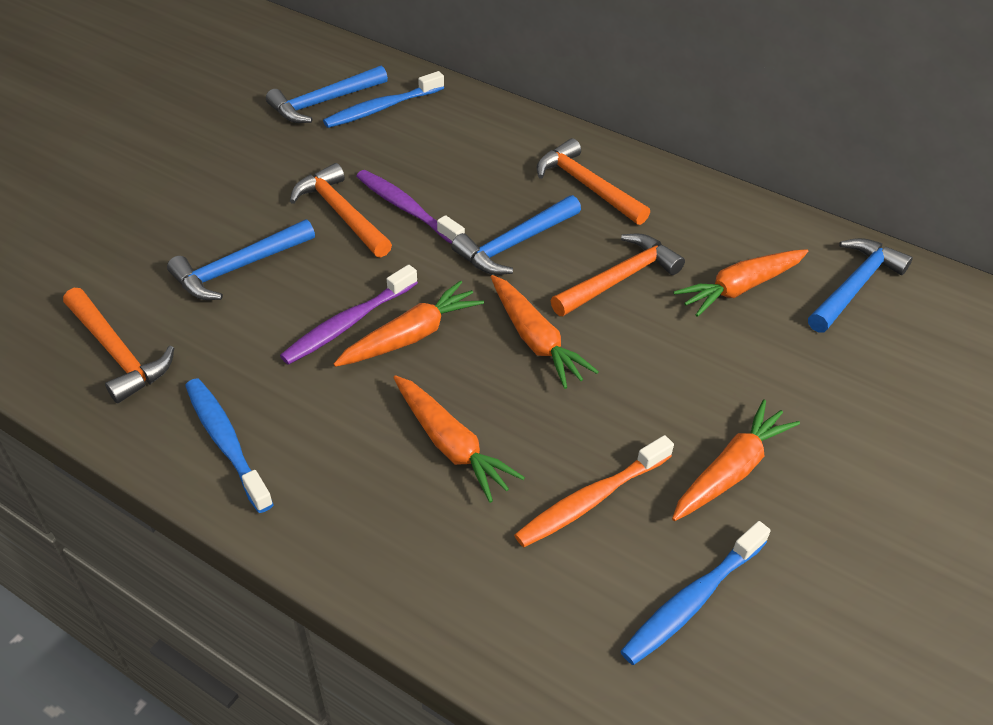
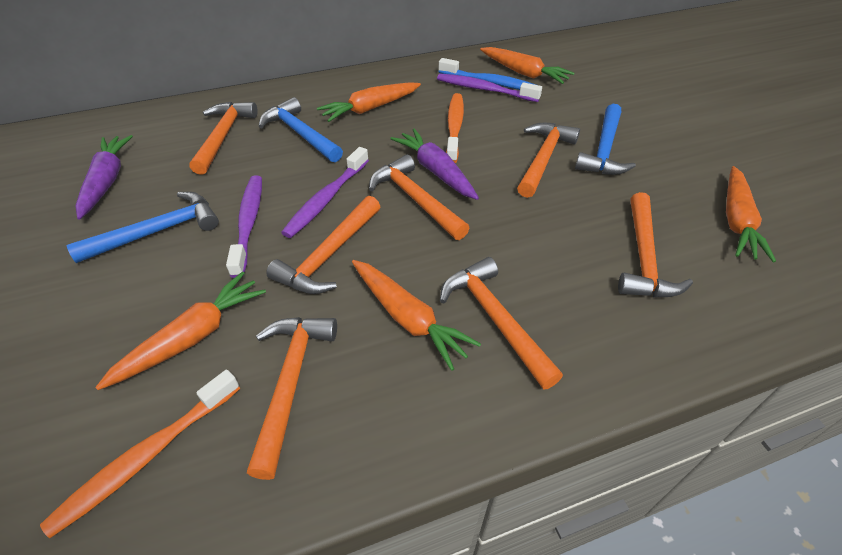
blue hammer: [167,219,315,300] [266,65,388,123] [451,195,581,275] [808,238,913,332] = 4 -> [67,192,219,263] [258,97,343,162] [575,104,636,175] = 3
blue toothbrush: [185,378,274,513] [323,71,444,128] [620,521,771,665] = 3 -> [439,58,536,90] = 1
orange hammer: [63,288,174,403] [290,163,392,258] [536,138,650,225] [551,234,685,316] = 4 -> [189,102,258,175] [247,317,337,480] [266,196,381,294] [369,154,469,240] [440,257,563,390] [517,123,580,198] [618,192,693,297] = 7
orange toothbrush: [514,435,674,547] = 1 -> [40,370,240,538] [446,93,464,163] = 2
purple carrot: none = 0 -> [75,135,133,220] [390,129,479,200] = 2
purple toothbrush: [280,265,418,365] [356,170,465,244] = 2 -> [226,175,262,278] [281,147,369,238] [437,74,542,102] = 3

